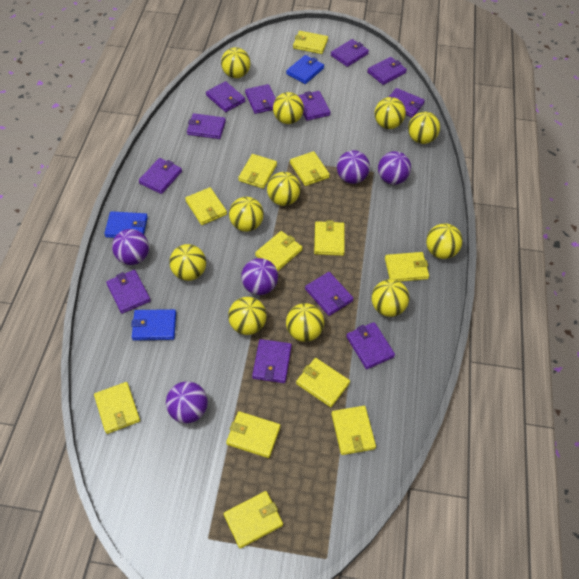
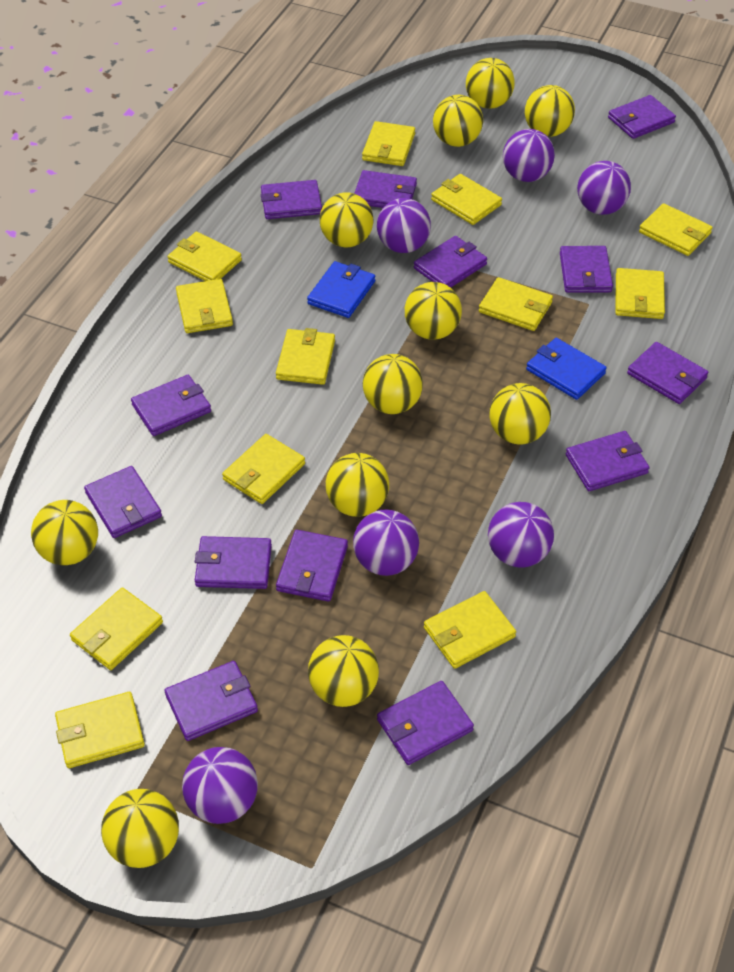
blue wallet: [104,211,148,238] [131,309,176,340] [286,55,324,84] = 3 -> [307,261,375,318] [526,338,607,400] = 2
purple ball: [112,229,149,265] [166,381,208,423] [241,258,278,295] [337,150,370,184] [378,151,411,185] = 5 -> [182,747,258,824] [353,509,419,576] [377,198,431,253] [488,502,554,568] [503,129,555,182] [577,161,631,215] = 6
purple wallet: [106,270,151,314] [139,158,182,194] [187,113,226,139] [206,81,245,112] [245,84,276,114] [252,339,292,383] [298,91,331,121] [305,272,354,316] [331,39,369,67] [346,322,395,369] [367,57,407,85] [389,88,425,117] = 12 -> [84,466,162,538] [131,375,211,436] [165,661,258,741] [195,536,272,589] [261,180,322,219] [276,530,348,601] [354,170,417,208] [377,681,474,765] [414,236,487,288] [560,246,613,293] [566,431,649,491] [608,95,676,139] [627,342,708,404] = 13

